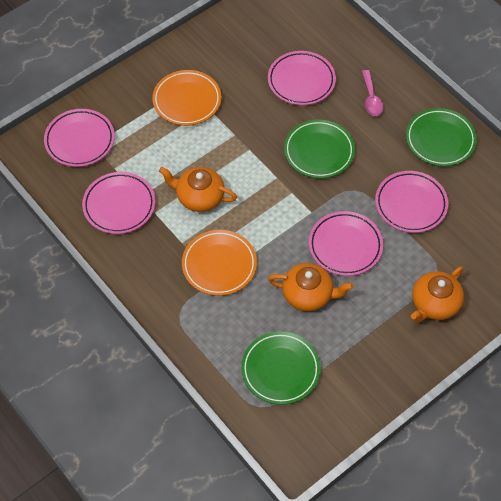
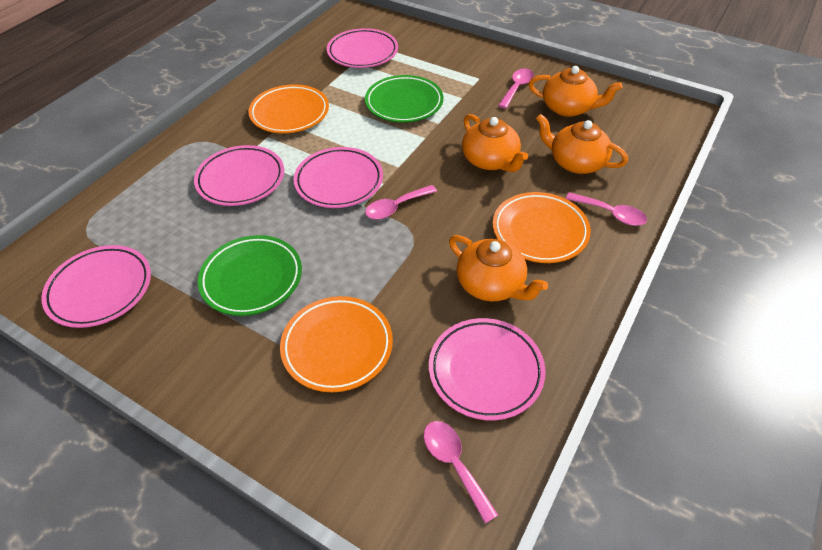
green plate: [241,331,320,405] [284,119,355,178] [406,108,477,166] = 3 -> [198,235,302,316] [365,75,443,123] = 2
orange plate: [152,70,221,126] [182,230,257,296] = 2 -> [249,84,329,133] [280,296,393,392] [493,192,591,263] = 3
orange teapot: [159,167,237,212] [268,263,354,311] [411,266,464,322] = 3 -> [449,235,548,301] [462,114,528,172] [529,66,622,117] [536,114,628,174] = 4
pink spoon: [362,70,383,116] = 1 -> [365,185,437,219] [424,421,498,523] [498,68,534,109] [566,192,647,226] = 4

